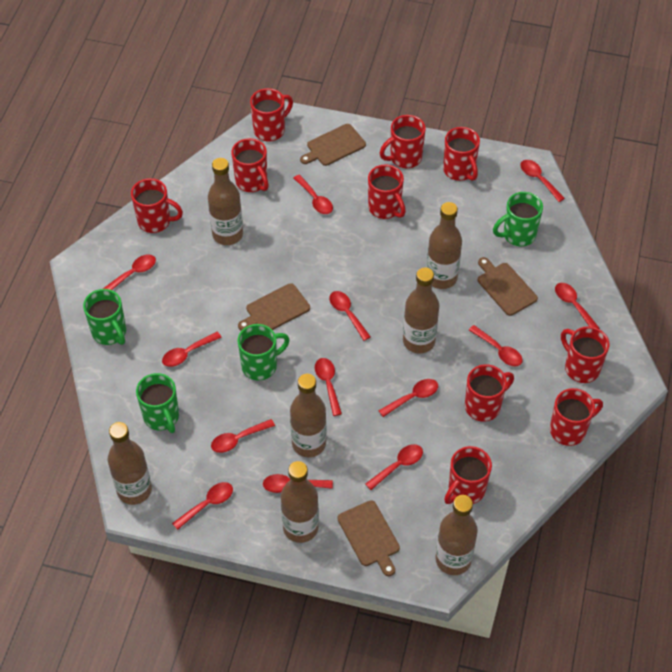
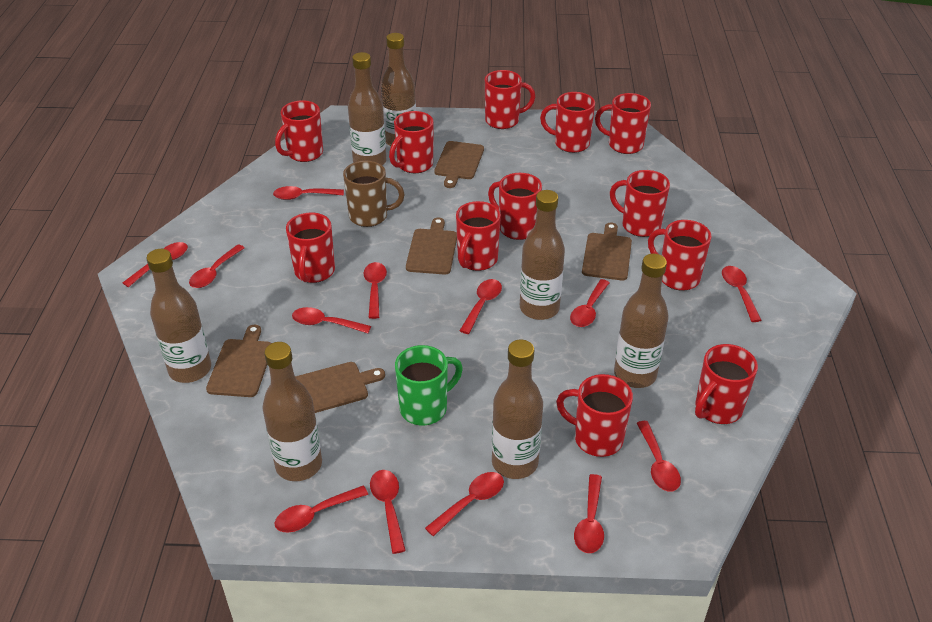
brown cutting board: [238,283,310,331] [300,124,366,166] [337,500,400,576] [478,257,538,316] = 4 -> [206,325,272,397] [295,362,385,413] [406,218,457,275] [434,141,484,188] [582,223,632,280] = 5
brown mug: none = 0 -> [343,161,404,227] = 1
green mug: [83,289,126,345] [136,373,179,433] [238,324,290,381] [493,192,543,246] = 4 -> [395,345,463,426] = 1
red mug: [131,178,183,233] [231,138,269,192] [250,88,293,142] [368,165,406,219] [380,115,426,168] [443,127,480,181] [444,446,492,504] [465,364,514,422] [550,388,603,446] [561,326,609,383] = 10 -> [275,100,323,162] [286,213,335,283] [389,111,434,173] [456,201,501,271] [485,70,535,129] [488,173,542,240] [540,92,595,153] [556,374,633,457] [595,93,651,154] [610,170,670,237] [648,220,711,291] [695,344,758,424] = 12

